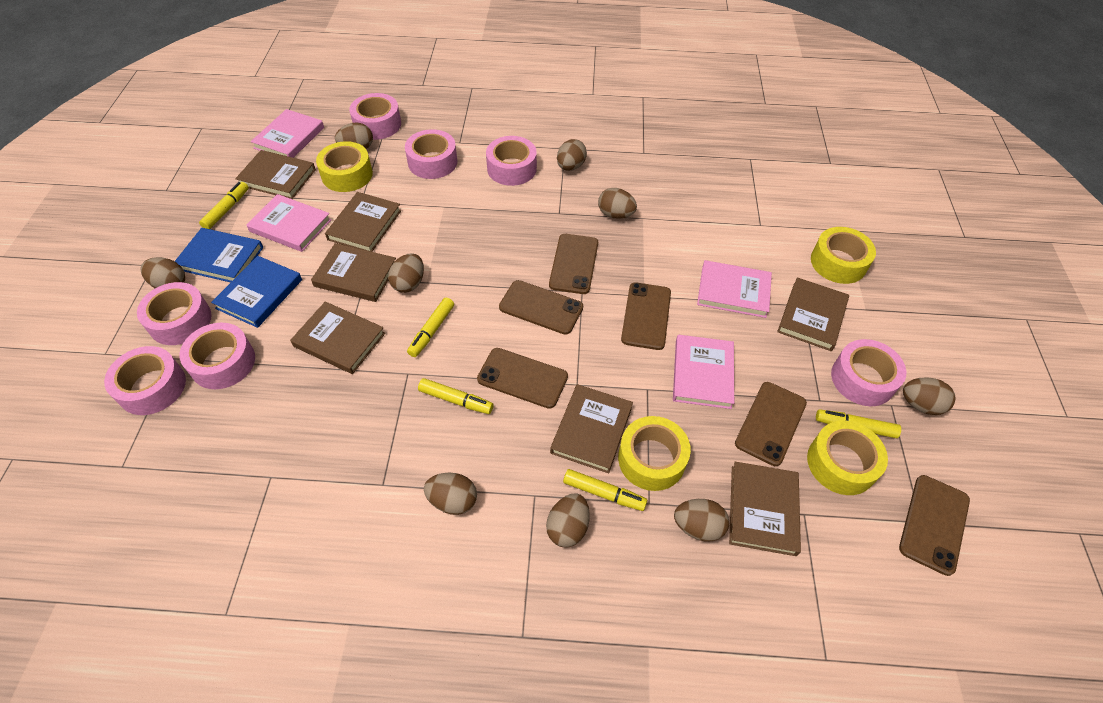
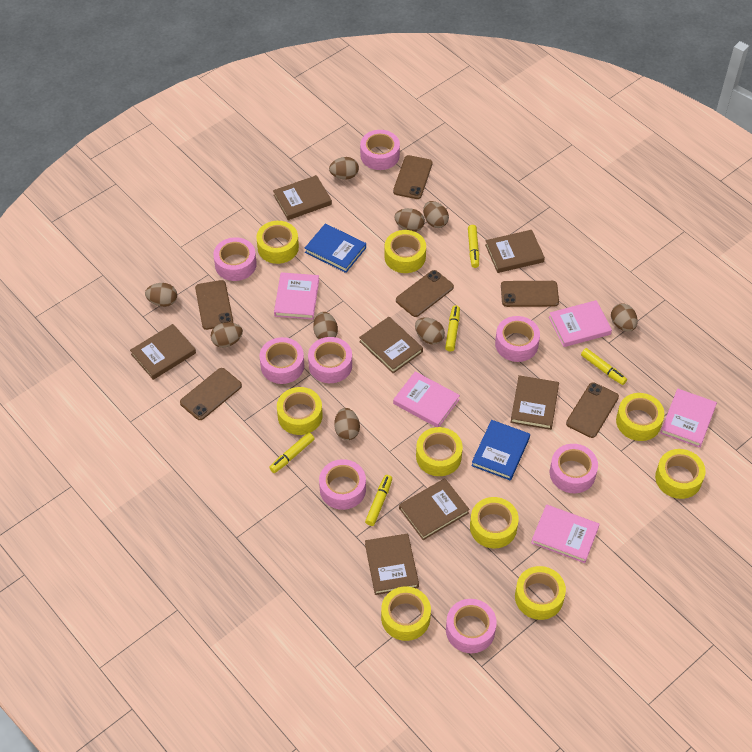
pink book: [246,194,331,252] [251,109,324,158] [673,335,734,409] [697,260,772,318] = 4 -> [274,272,319,320] [393,371,460,427] [531,504,600,563] [549,300,612,347] [660,388,717,448] = 5
pink tape: [104,346,186,415] [137,282,212,345] [179,323,255,389] [349,93,401,140] [405,129,458,179] [486,136,537,186] [831,339,906,406] = 7 -> [213,237,257,281] [260,337,304,384] [308,337,352,383] [319,459,366,510] [360,130,400,170] [446,599,497,653] [495,316,540,362] [550,444,598,493] = 8
yellow tape: [316,141,373,192] [618,416,691,491] [807,420,888,495] [811,227,876,284] = 4 -> [256,221,299,264] [277,387,323,435] [381,587,431,641] [385,230,426,273] [416,427,463,476] [470,497,519,548] [515,566,566,620] [616,393,664,441] [655,449,706,499] = 9

